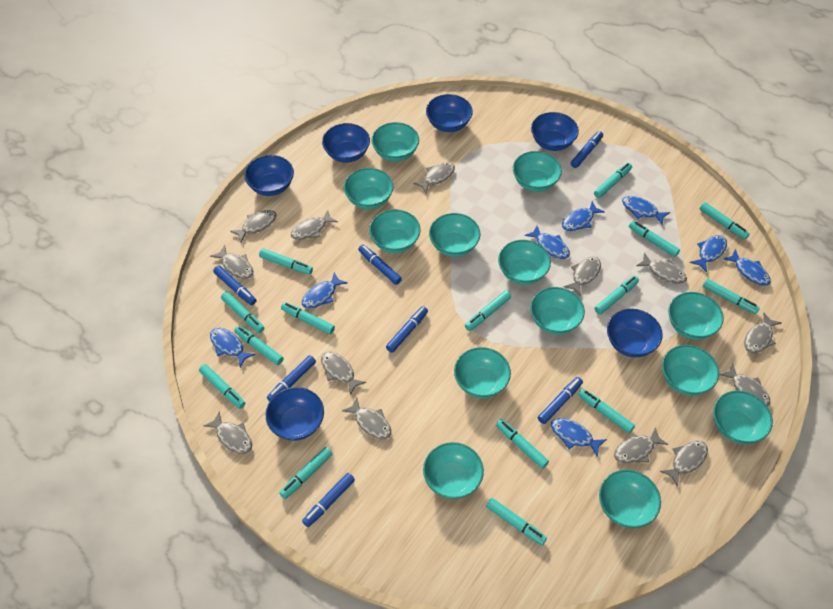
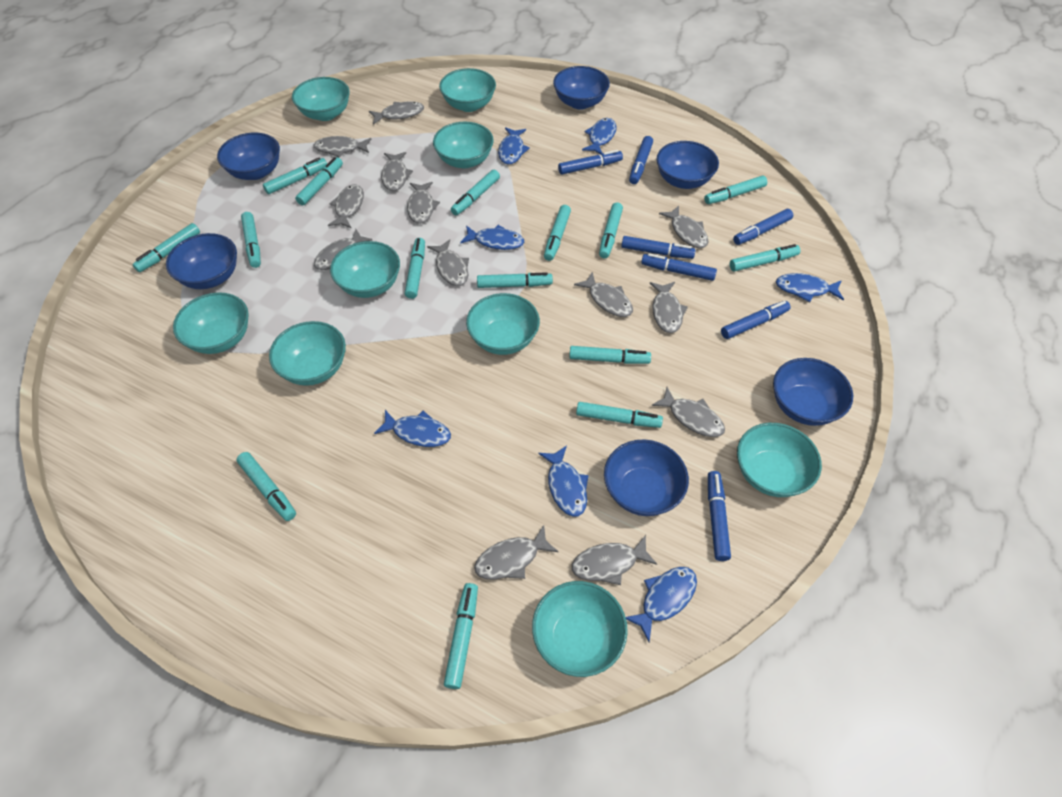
blue fish: [210,328,256,367] [302,272,348,309] [525,226,570,259] [551,418,607,457] [562,201,605,231] [622,196,670,225] [690,235,727,273] [723,249,771,286] = 8 -> [374,410,451,447] [460,225,524,250] [498,127,530,165] [538,445,589,517] [582,118,617,154] [626,567,697,642] [776,273,844,302] = 7
turquoise bowl: [344,168,393,210] [369,209,421,253] [371,122,419,162] [423,442,484,499] [429,213,480,257] [454,347,511,398] [498,240,551,285] [513,151,562,192] [530,287,585,335] [599,470,661,528] [662,345,719,396] [668,292,724,340] [713,391,773,444] = 13 -> [173,293,249,354] [269,321,346,386] [292,77,350,121] [330,241,400,298] [433,122,494,168] [439,68,496,112] [466,293,540,355] [532,581,628,677] [737,423,822,497] = 9

